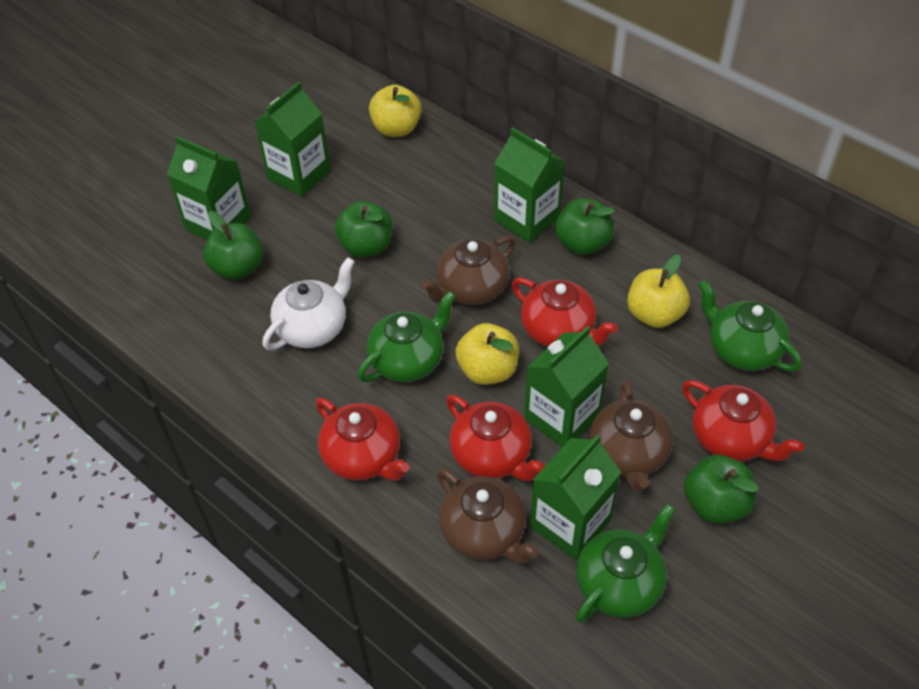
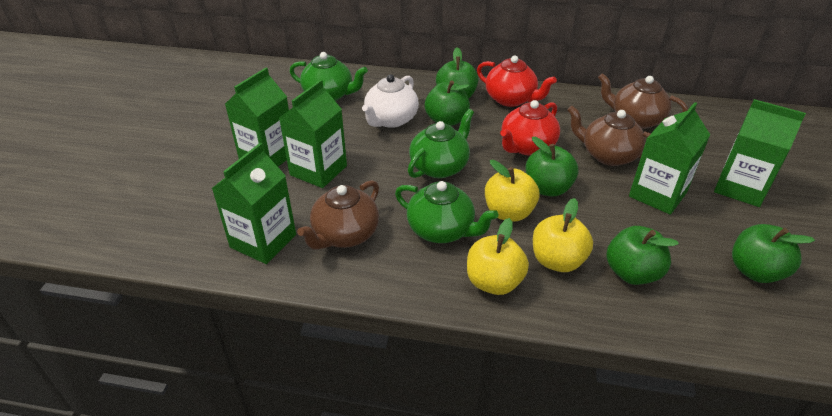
green apple: [203,211,263,280] [335,201,393,257] [555,198,615,255] [684,455,758,523] = 4 -> [425,80,470,126] [436,47,479,99] [525,137,579,197] [606,226,679,285] [732,224,815,283] = 5
red teapot: [315,398,409,481] [446,395,545,481] [512,278,618,347] [682,380,804,461] = 4 -> [477,55,557,107] [500,100,560,156] = 2

